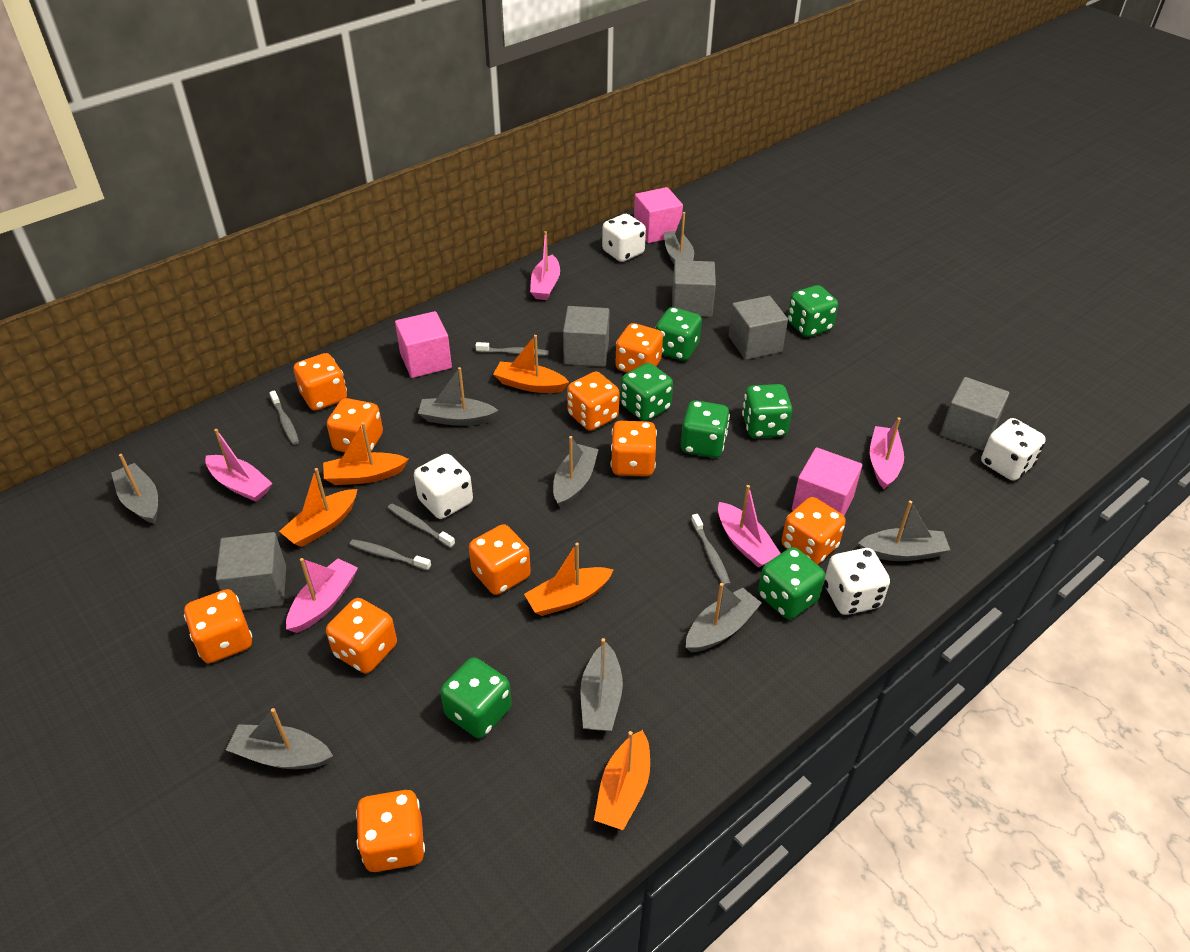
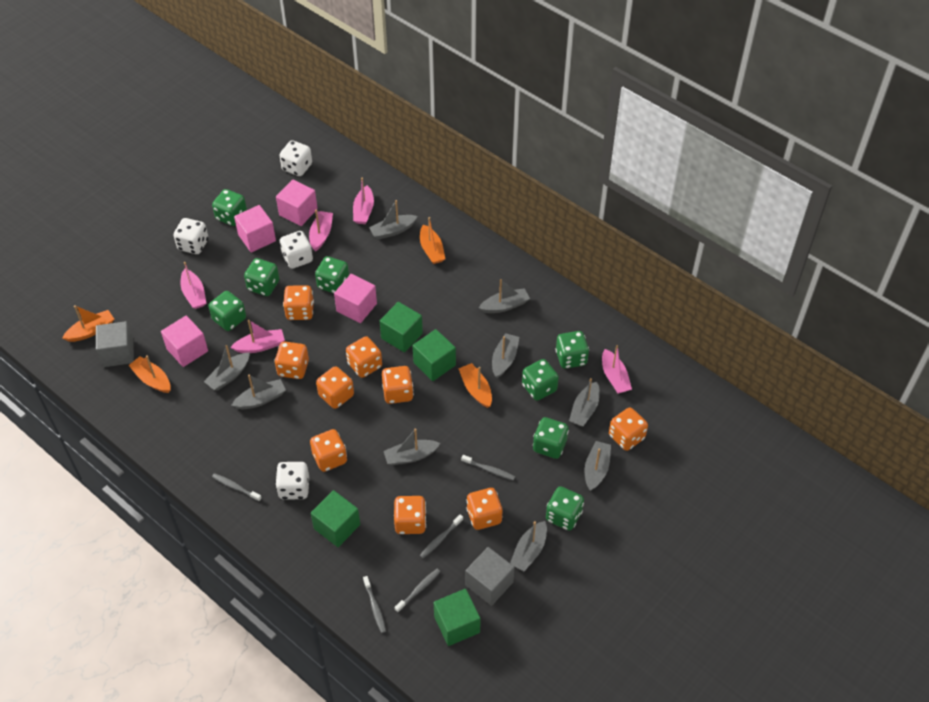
green cube: none = 0 -> [311,490,360,547] [380,302,423,353] [413,329,456,381] [434,589,481,646] = 4
green dice: [440,657,512,738] [621,363,673,421] [656,307,702,361] [681,400,730,458] [742,384,792,438] [758,547,825,619] [787,285,838,337] = 7 -> [209,291,246,331] [212,189,247,226] [244,258,279,296] [315,256,349,293] [522,359,559,401] [533,417,569,459] [546,486,584,531] [556,331,589,369] = 8
grey boat: [111,454,158,524] [226,708,333,769] [418,367,499,426] [553,436,599,508] [580,638,623,731] [664,212,694,264] [686,583,762,653] [858,501,950,561] = 8 -> [204,345,250,391] [231,375,286,409] [369,200,417,240] [384,428,440,465] [479,279,530,313] [492,333,519,378] [510,521,547,571] [569,378,600,427] [585,441,611,491] = 9
grey cube: [216,532,286,610] [563,306,610,367] [672,260,716,317] [728,296,788,360] [940,377,1009,451] = 5 -> [96,321,134,367] [466,547,515,606] = 2
orange boat: [279,468,357,547] [323,422,408,485] [493,335,569,393] [524,543,614,616] [594,730,650,830] = 5 -> [62,305,114,342] [129,355,170,393] [420,217,445,264] [459,363,492,408] = 4
orange dice: [184,589,252,663] [294,353,347,411] [326,598,397,673] [327,398,383,453] [356,790,425,872] [469,524,531,595] [567,371,620,431] [610,421,657,476] [616,323,663,373] [782,497,846,565] = 10 -> [274,342,309,379] [283,285,314,320] [310,429,347,472] [316,366,354,409] [346,336,382,378] [382,366,414,404] [394,496,426,534] [466,488,502,530] [609,407,648,451] = 9
pink cube: [395,311,452,378] [634,187,683,243] [792,447,862,516] = 3 -> [161,315,208,367] [234,205,276,252] [276,179,318,226] [334,274,377,323] = 4

